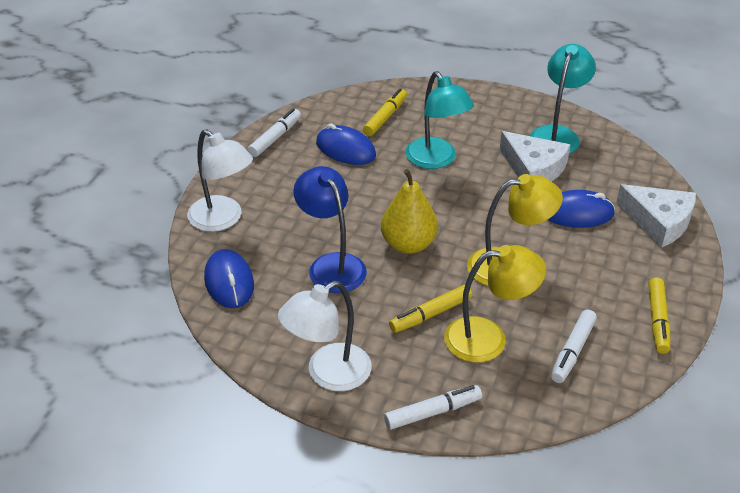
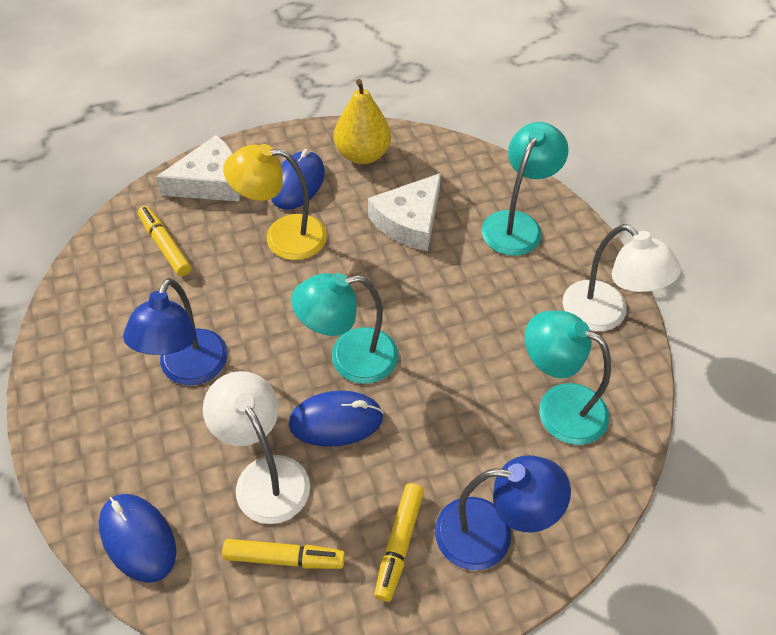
blue lamp: [293,166,367,293] = 1 -> [123,278,228,385] [435,455,571,570] = 2
turquoise lamp: [405,71,474,169] [530,44,596,154] = 2 -> [291,273,398,384] [482,122,569,256] [525,311,611,445] = 3
white marker: [248,109,301,157] [384,385,482,430] [551,309,597,383] = 3 -> none = 0
yellow lamp: [444,245,546,362] [467,174,563,286] = 2 -> [223,144,327,260] = 1

